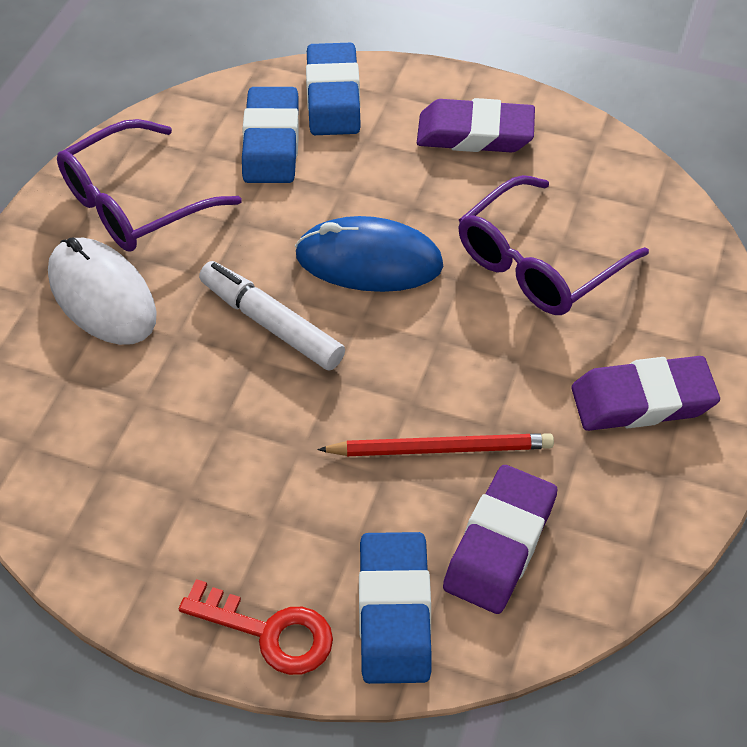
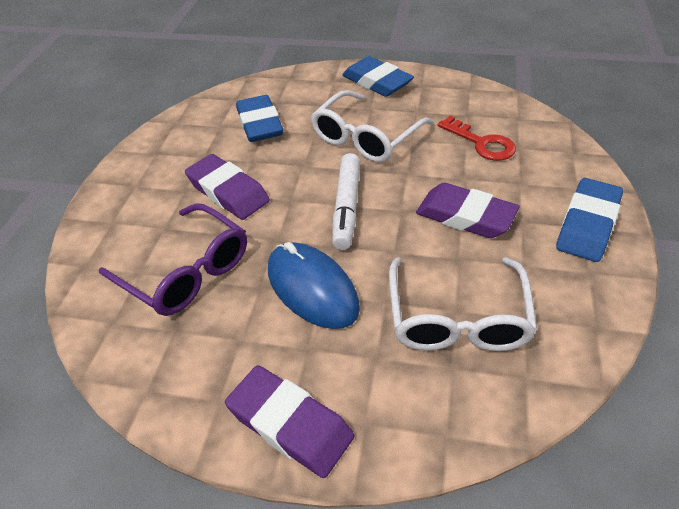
purple glasses: [57,119,242,251] [458,175,649,315] = 2 -> [99,203,247,316] = 1
red pencil: [317,433,554,456] = 1 -> none = 0
white glasses: none = 0 -> [311,90,434,162] [389,257,537,351] = 2
white mouse: [48,237,157,345] = 1 -> none = 0

